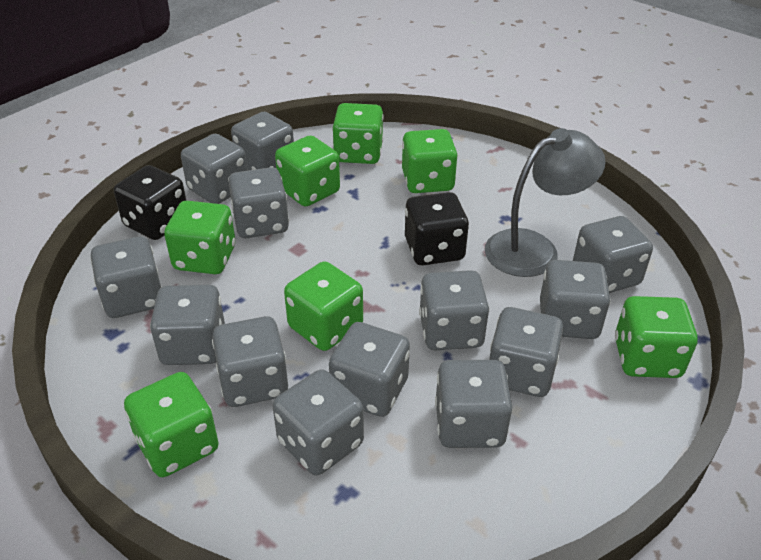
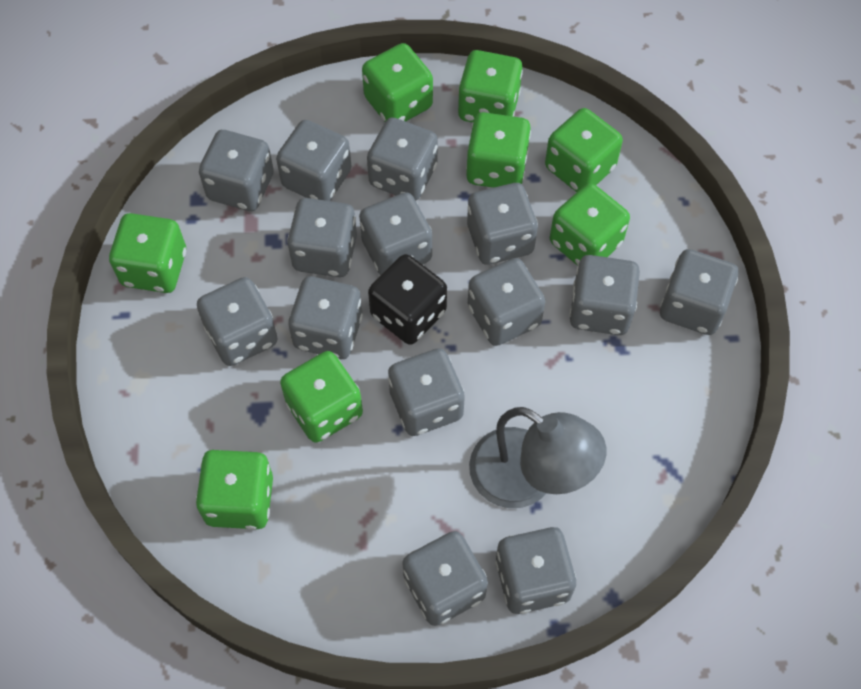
black dice: [114,165,186,240] [405,192,469,265] = 2 -> [368,254,447,345] = 1
green dice: [124,372,219,477] [164,201,235,274] [275,135,340,207] [284,261,363,351] [332,103,384,164] [402,129,458,193] [615,296,698,378] = 7 -> [109,213,186,293] [196,450,273,530] [280,351,363,443] [362,43,433,122] [458,50,523,123] [466,112,531,188] [545,108,623,192] [550,183,630,266] = 8
grey dice: [90,236,162,318] [150,284,225,365] [181,134,248,204] [212,316,288,407] [228,167,289,238] [231,112,294,171] [273,369,364,475] [329,322,410,417] [419,270,489,351] [435,360,512,448] [489,307,563,397] [540,260,611,339] [573,216,653,293] = 13 -> [197,277,278,366] [199,130,274,211] [276,120,351,201] [287,198,357,277] [289,276,363,359] [359,193,432,275] [367,117,438,200] [388,348,465,436] [402,531,488,626] [467,183,538,265] [468,258,545,346] [495,527,576,614] [569,255,640,335] [660,249,738,335] = 14

